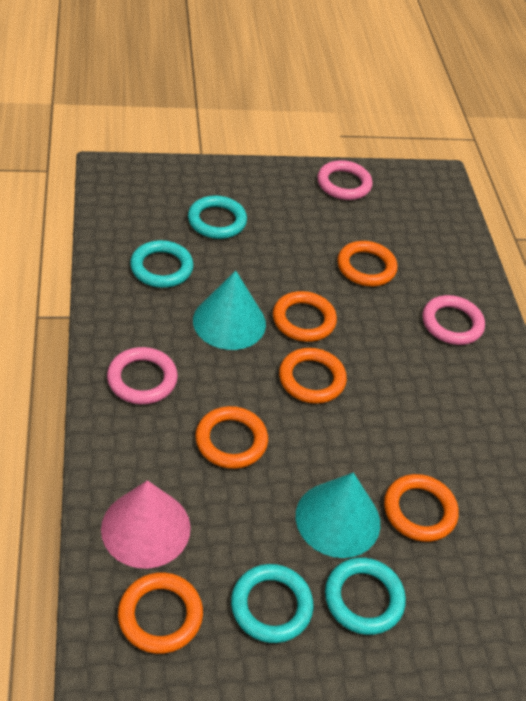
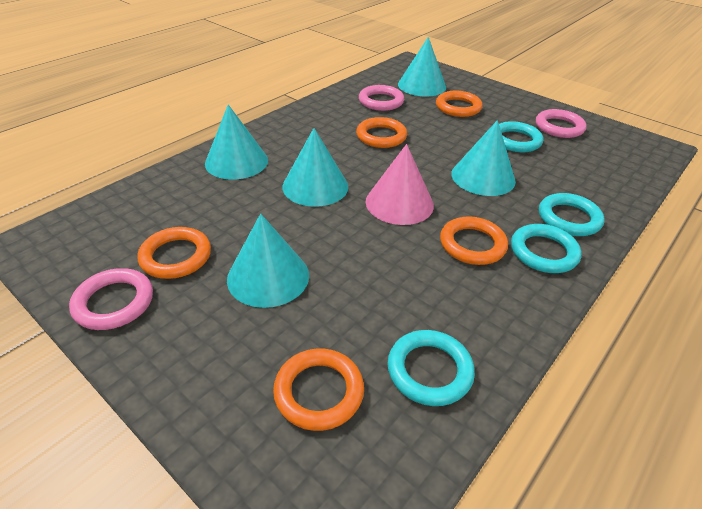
orange ring: [118,572,203,654] [195,406,268,469] [273,291,337,342] [279,348,347,404] [337,241,397,286] [384,474,459,542] = 6 -> [137,227,211,279] [273,349,364,431] [356,117,407,148] [436,91,482,117] [440,216,508,265] = 5
turquoise cone: [193,270,266,350] [296,473,380,558] = 2 -> [205,104,268,180] [227,213,309,308] [282,128,349,207] [398,37,446,97] [451,120,516,196] = 5

